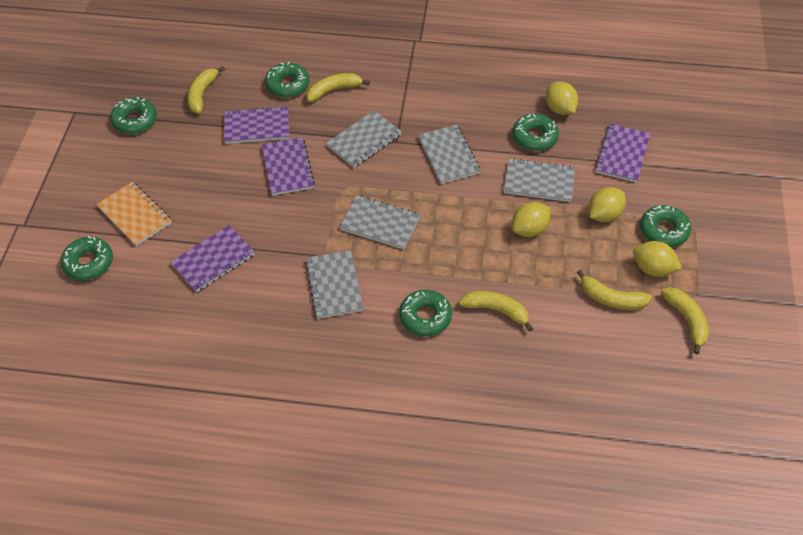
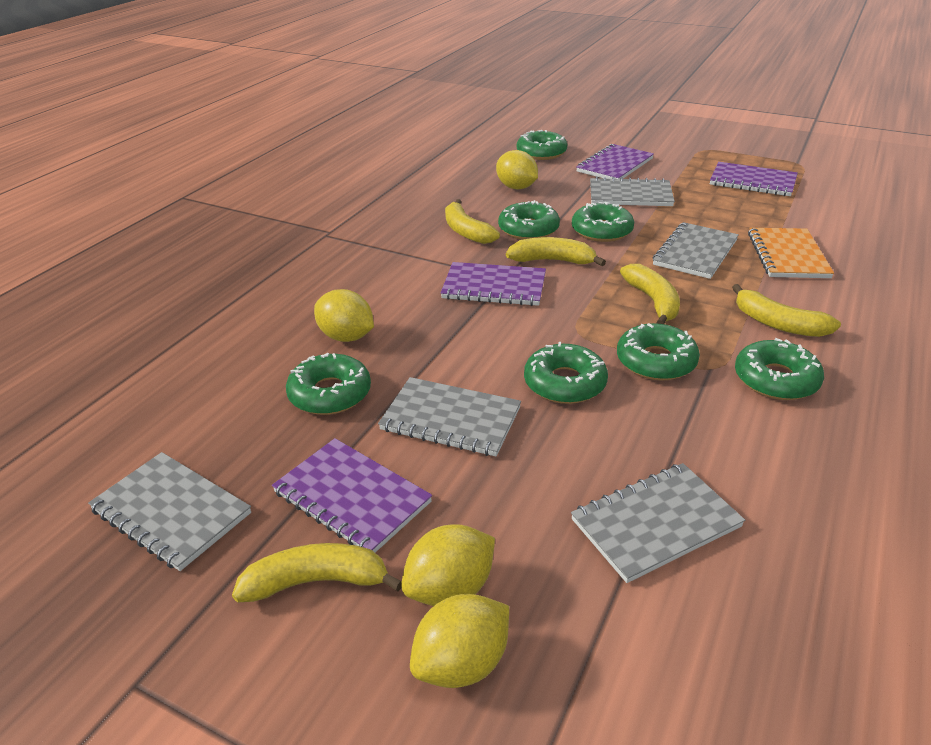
green donut: [61,236,113,280] [110,97,157,134] [265,62,309,98] [399,290,452,337] [512,114,559,151] [640,205,691,247] = 6 -> [286,353,371,415] [498,200,560,240] [517,130,567,160] [524,342,608,404] [572,202,634,242] [617,323,700,381] [735,338,824,400] = 7

